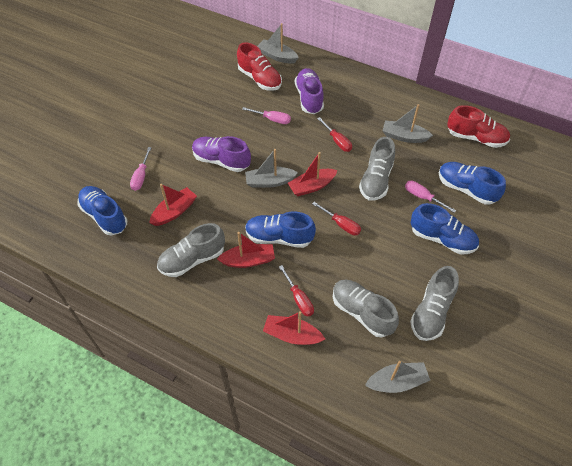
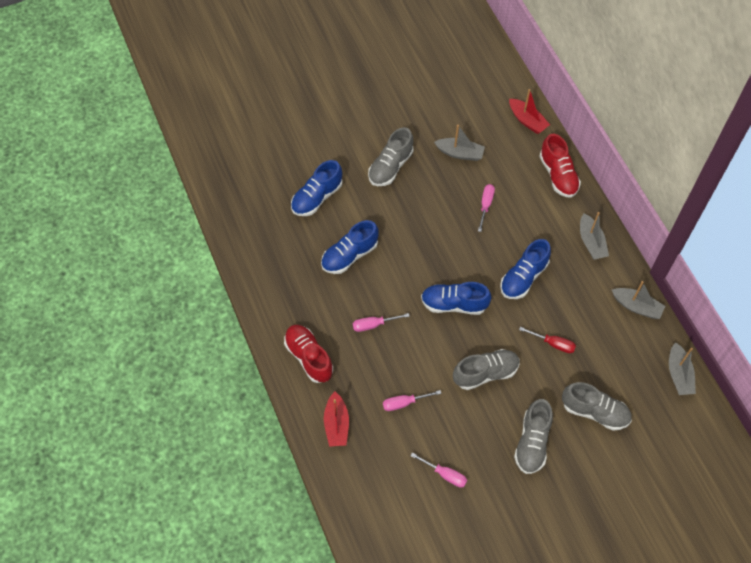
pink screwdriver: [130,147,152,191] [242,107,291,124] [405,181,456,213] = 3 -> [353,313,410,332] [383,390,441,411] [411,453,467,488] [478,184,495,232] = 4
purple shoe: [192,136,251,172] [295,68,324,114] = 2 -> none = 0
red boat: [149,184,197,226] [217,232,275,268] [263,311,325,345] [288,152,338,196] = 4 -> [324,392,349,447] [509,89,550,134] = 2
red screwdriver: [279,265,314,317] [312,202,361,236] [317,117,352,152] = 3 -> [519,327,576,353] = 1

